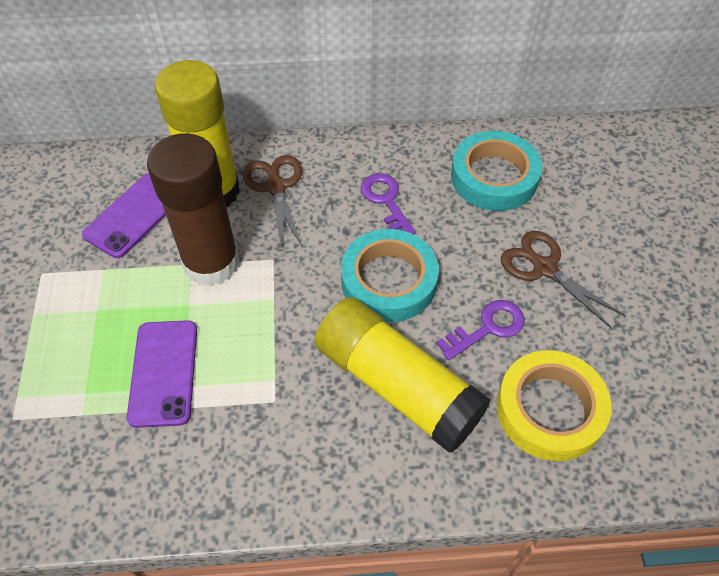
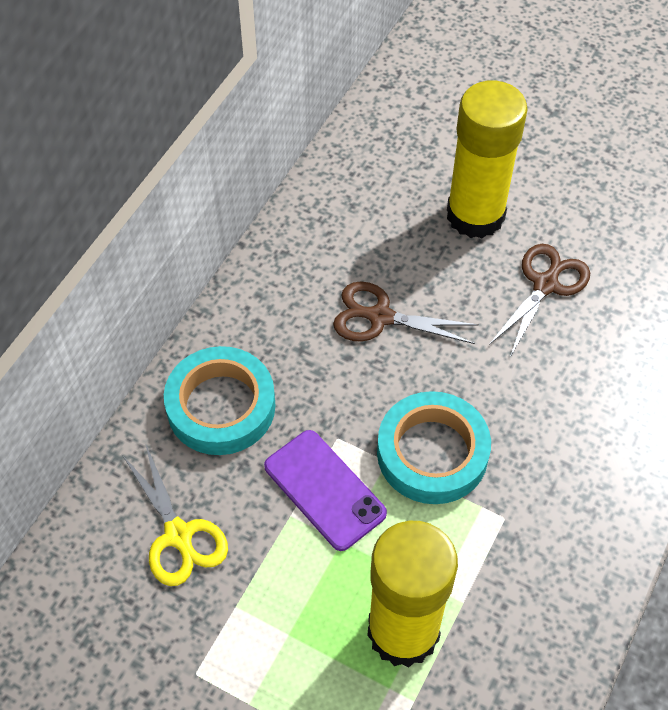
brown glue stick: [147,133,240,286] = 1 -> none = 0
purple key: [360,173,416,234] [436,300,525,360] = 2 -> none = 0
purple phone: [82,173,166,258] [127,320,197,428] = 2 -> [264,430,387,551] = 1
yellow scissors: none = 0 -> [123,445,228,586] = 1
yellow tape: [496,350,612,461] = 1 -> none = 0

